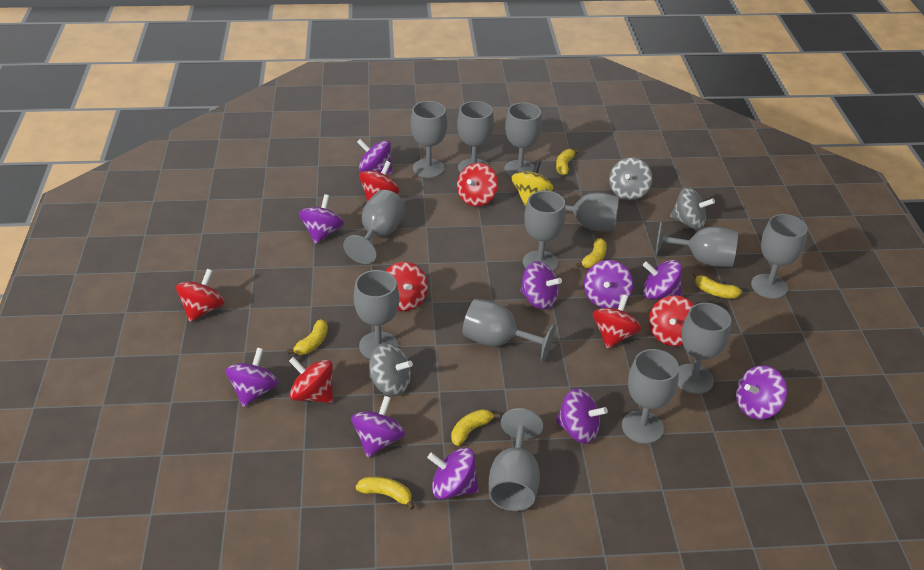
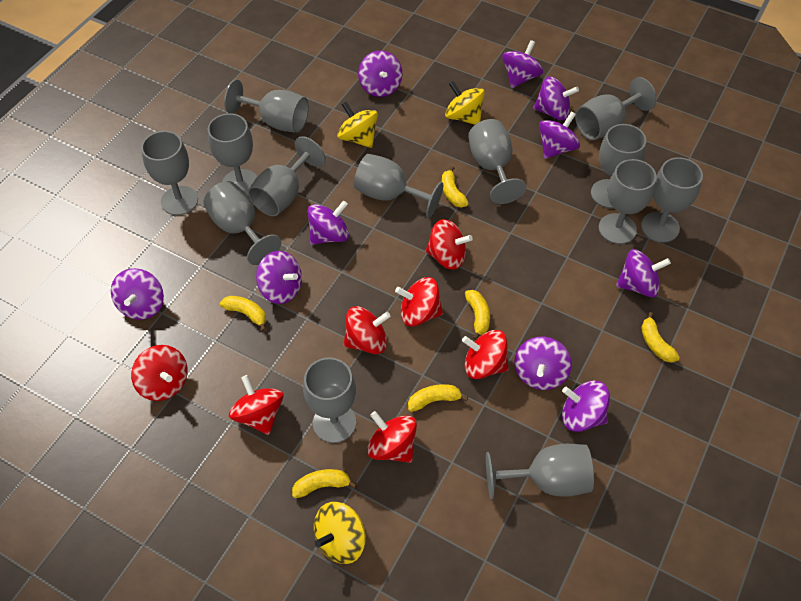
grey spinning top: [369,343,413,396] [609,157,652,201] [670,187,715,230] = 3 -> none = 0
yellow spinning top: [512,160,553,207] = 1 -> [314,502,366,564] [337,102,378,148] [445,81,485,125] = 3

